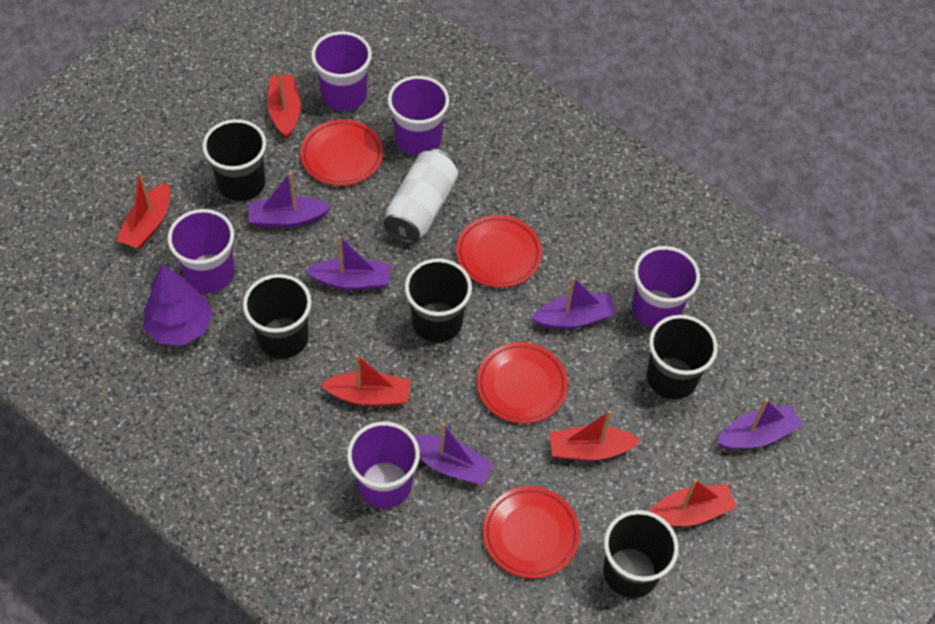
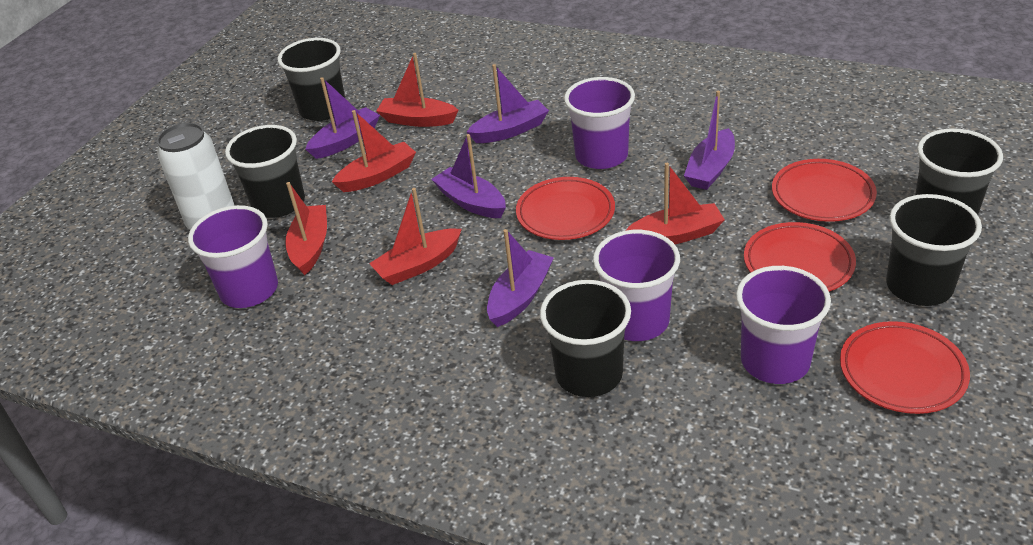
purple cup: [168,209,235,293] [311,31,372,111] [347,421,420,508] [388,76,449,156] [632,246,700,328] = 5 -> [188,205,278,308] [564,77,635,169] [593,230,680,341] [736,266,831,384] = 4
purple tree: [144,264,213,345] = 1 -> none = 0

